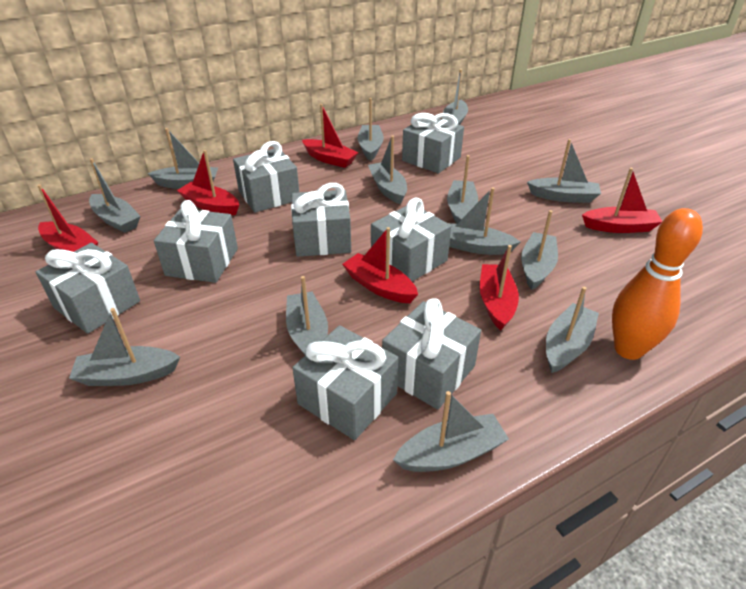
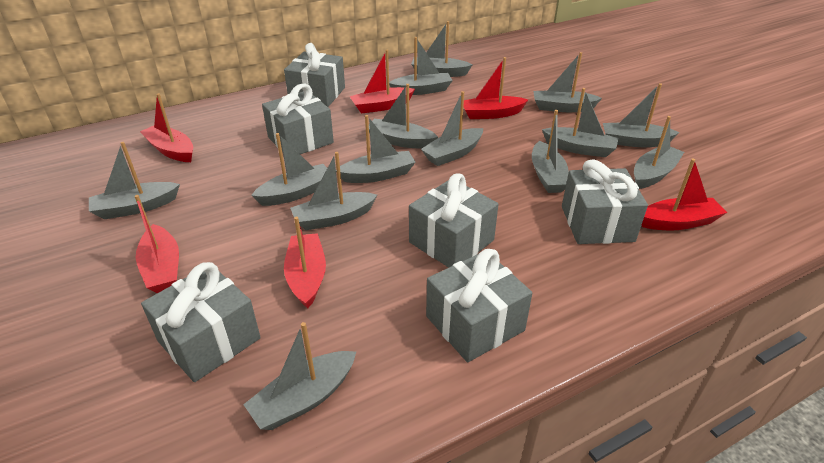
grey boat: [69,308,180,386] [89,158,141,233] [148,128,218,189] [286,276,328,355] [357,98,384,161] [368,135,407,204] [393,391,509,472] [442,69,468,125] [447,155,478,224] [448,187,520,255] [521,210,558,290] [527,139,601,203] [546,287,599,373] = 13 -> [89,142,180,219] [243,322,356,430] [251,133,327,206] [290,152,377,230] [336,115,416,183] [369,84,438,149] [389,37,453,95] [411,21,473,77] [421,91,483,166] [532,110,569,193] [533,52,602,112] [542,88,618,157] [603,83,680,147] [634,116,684,189] = 14
grey gift: [36,243,140,334] [154,200,238,283] [233,141,299,213] [291,183,351,257] [293,325,399,440] [371,198,451,282] [382,298,481,410] [402,113,464,174] = 8 -> [141,262,261,382] [262,84,334,154] [284,43,345,107] [409,173,499,268] [426,249,532,362] [562,159,648,244] = 6
orange bowling pin: [612,208,703,360] = 1 -> none = 0

